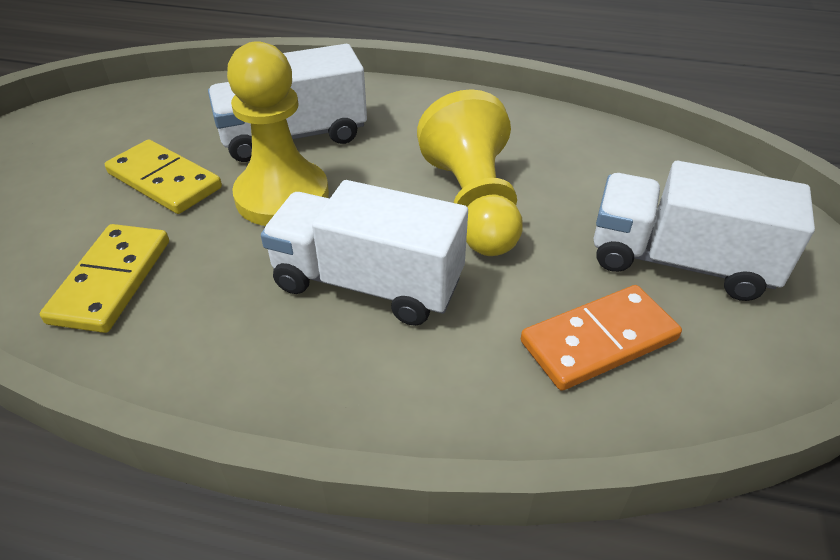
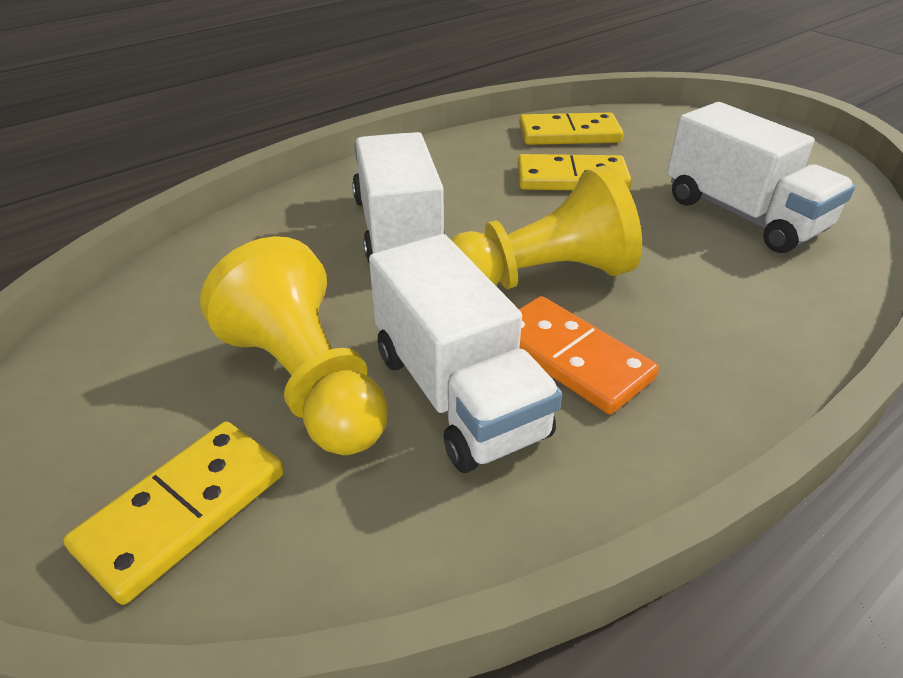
yellow domino: [40,224,169,333] [105,139,222,214] = 2 -> [63,422,284,605] [517,154,632,190] [519,113,624,145] = 3

